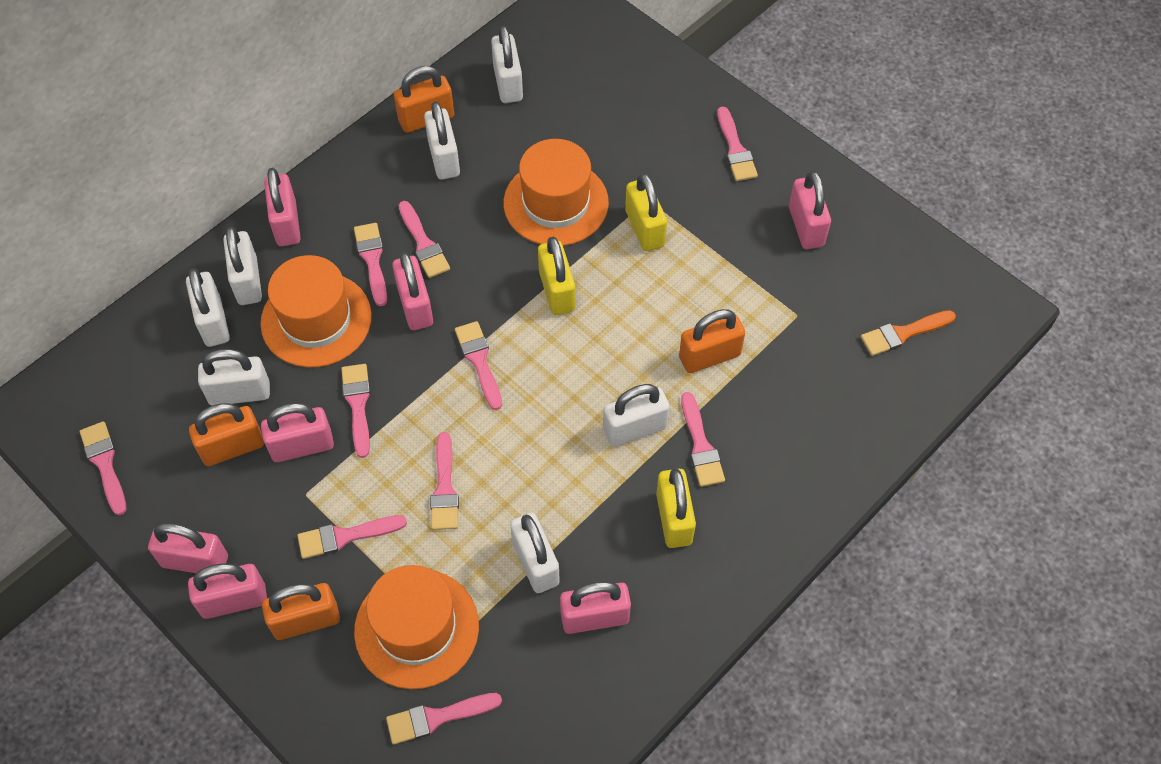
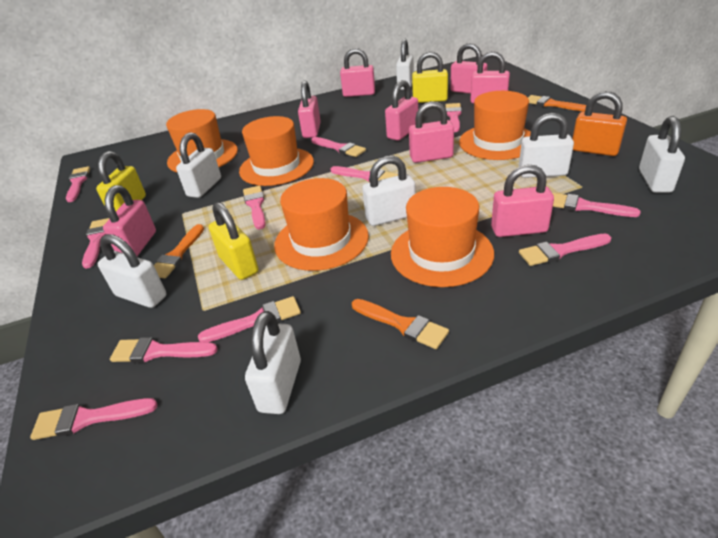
orange brush: [861,310,956,356] = 1 -> [154,224,204,278] [352,299,449,349] [528,95,586,111] = 3
orange hat: [260,255,372,368] [354,565,479,689] [504,139,609,246] = 3 -> [166,109,238,172] [239,116,314,186] [274,178,369,271] [391,187,494,287] [459,91,531,160] = 5
orange padlock: [189,403,264,466] [262,583,340,640] [394,66,454,133] [679,309,745,373] = 4 -> [572,91,627,156] = 1
pink brush: [80,421,126,515] [297,515,407,559] [341,364,370,458] [354,223,387,306] [386,693,502,745] [399,201,450,278] [430,432,459,530] [455,321,502,410] [681,392,725,487] [717,106,758,181] = 10 -> [30,398,158,440] [66,166,90,202] [82,218,109,269] [110,337,218,363] [198,296,301,342] [243,186,266,230] [311,137,366,157] [331,166,398,182] [445,103,462,132] [519,234,611,266] [552,193,641,217] = 11
pink padlock: [148,523,228,573] [188,563,267,619] [261,403,334,462] [264,168,301,246] [392,252,433,330] [560,582,631,634] [789,171,831,249] = 7 -> [103,185,156,256] [298,80,321,138] [340,48,375,97] [385,80,418,141] [409,101,454,163] [450,43,487,94] [470,51,510,104] [491,165,554,237] = 8

